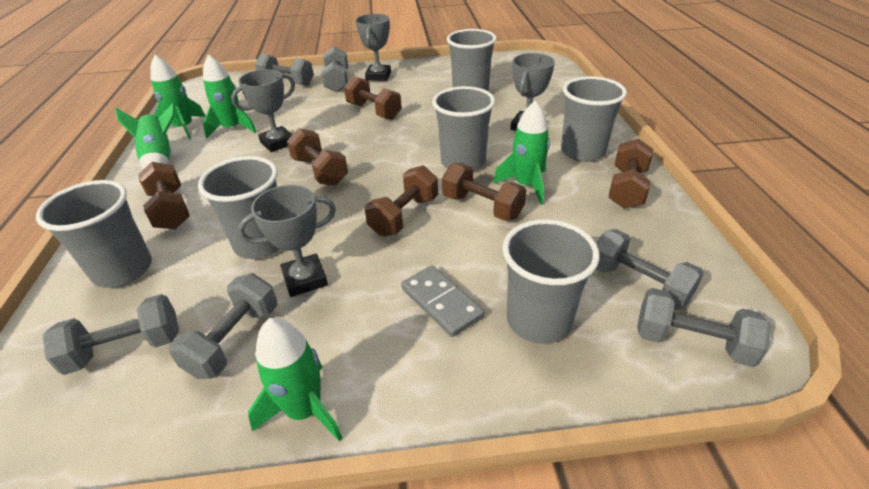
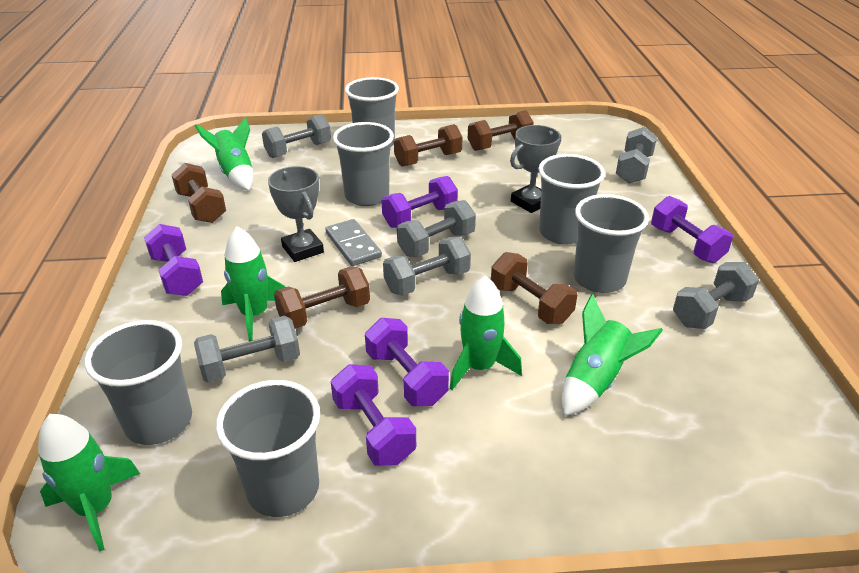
brown dumbbell: [138,162,190,229] [287,128,348,186] [344,76,402,120] [365,165,438,236] [442,163,526,221] [608,138,653,209] = 6 -> [171,163,226,223] [274,266,370,329] [394,124,463,167] [468,110,534,151] [491,252,577,324] = 5
grey trophy: [231,69,295,152] [238,185,336,297] [355,14,391,81] [511,53,555,131] = 4 -> [268,166,324,262] [510,125,561,213] = 2
purple dumbbell: none = 0 -> [144,224,203,296] [331,364,416,466] [365,318,449,406] [381,176,458,228] [651,196,733,263] = 5

